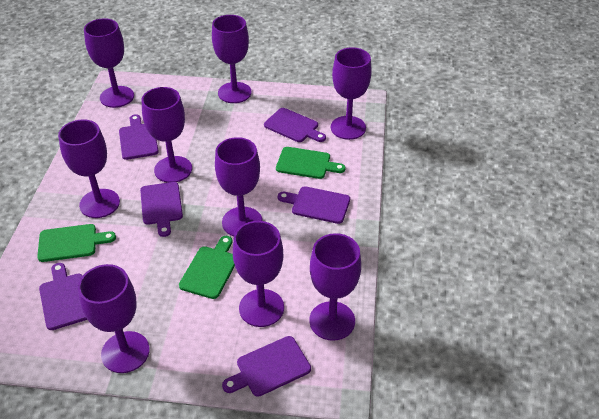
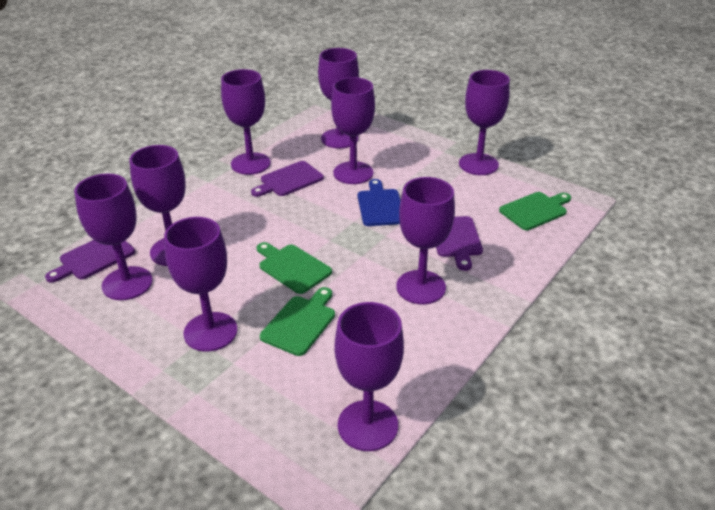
blue cutting board: none = 0 -> [358,179,401,226] = 1
purple cutting board: [39,263,87,330] [119,114,159,160] [140,182,183,237] [222,336,311,397] [264,108,326,142] [278,186,350,224] = 6 -> [45,240,135,283] [251,161,324,197] [436,216,483,271] = 3

